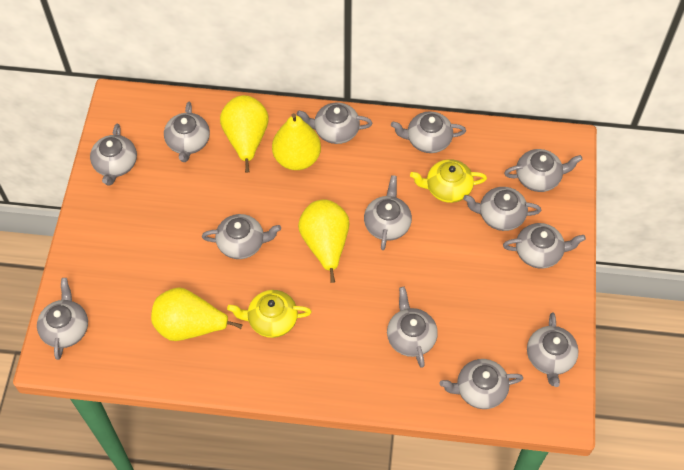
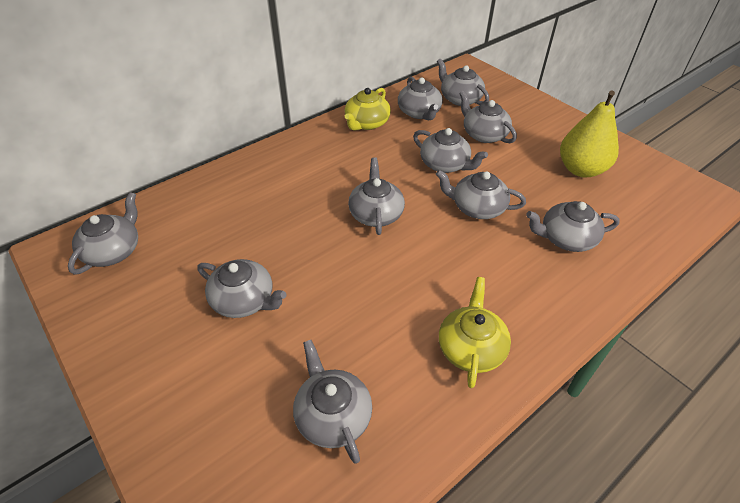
grey teapot: [37,278,88,360] [90,124,137,185] [164,102,210,162] [202,214,281,259] [297,102,373,144] [364,175,412,250] [387,287,438,368] [391,111,466,153] [439,359,523,409] [463,187,541,231] [503,223,586,269] [504,149,583,192] [527,313,579,387] = 13 -> [68,192,138,275] [197,259,287,318] [293,340,372,464] [348,157,405,235] [398,77,443,120] [413,128,488,173] [436,170,526,219] [437,59,489,106] [459,91,517,143] [526,201,620,252] = 10
yellow pear: [151,287,242,341] [220,95,269,172] [272,113,321,170] [298,199,350,283] = 4 -> [560,90,619,178] = 1

